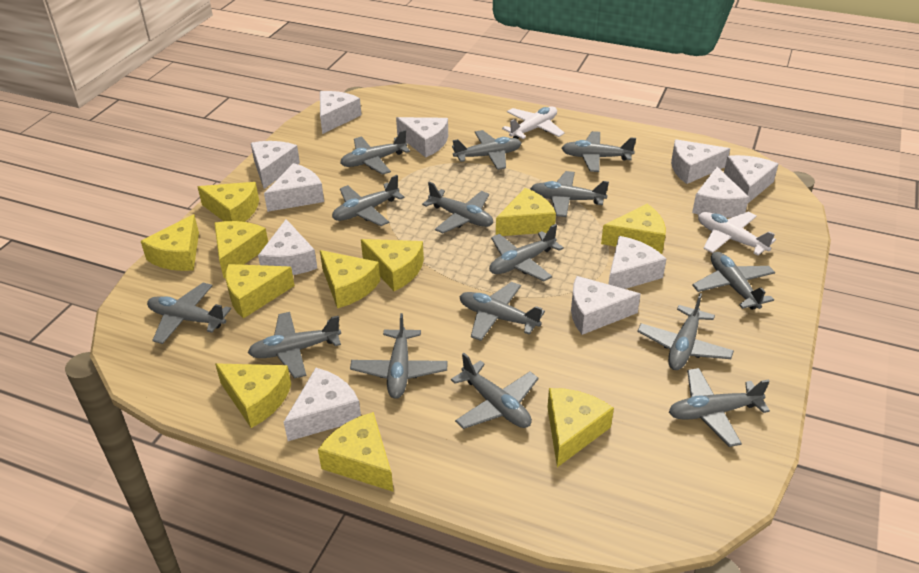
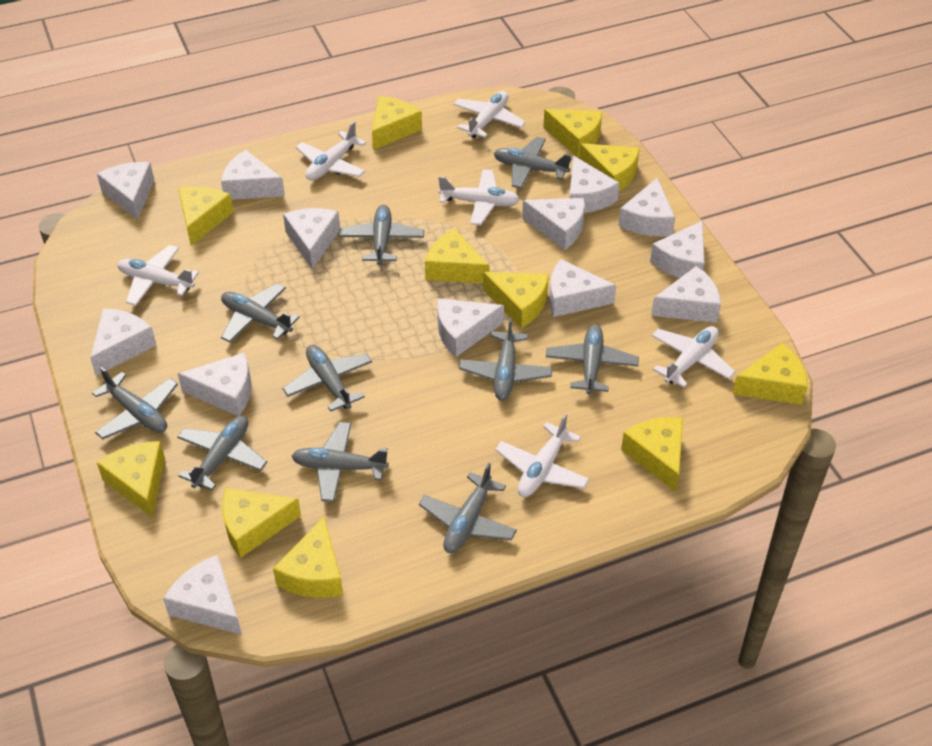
grey plane: [147,283,231,344] [248,312,341,379] [332,175,404,226] [340,130,410,175] [350,313,448,399] [422,182,493,233] [451,353,539,429] [452,130,521,170] [459,282,545,341] [489,224,564,281] [530,171,609,217] [562,131,636,172] [637,293,734,370] [669,368,770,447] [692,252,775,310] = 15 -> [92,367,178,439] [177,416,267,490] [221,283,300,343] [283,345,372,412] [292,422,389,502] [339,205,424,265] [419,463,517,553] [459,317,552,400] [494,137,571,189] [546,324,639,395] = 10
white cheese: [251,141,300,189] [258,219,317,275] [264,163,324,212] [284,368,361,441] [320,91,362,134] [396,117,448,158] [571,276,641,335] [609,236,666,289] [671,139,730,184] [692,167,749,218] [724,155,778,203] = 11 -> [90,308,157,376] [97,162,154,220] [163,555,242,635] [178,352,251,416] [221,150,285,200] [283,208,340,269] [437,298,504,357] [522,198,585,250] [549,259,616,317] [569,155,620,213] [619,178,675,237] [650,220,705,278] [651,266,721,323] = 13
white plane: [502,106,565,139] [698,212,776,256] = 2 -> [117,245,199,306] [296,121,367,180] [438,169,520,225] [453,91,526,138] [495,413,589,497] [652,326,736,388] = 6

